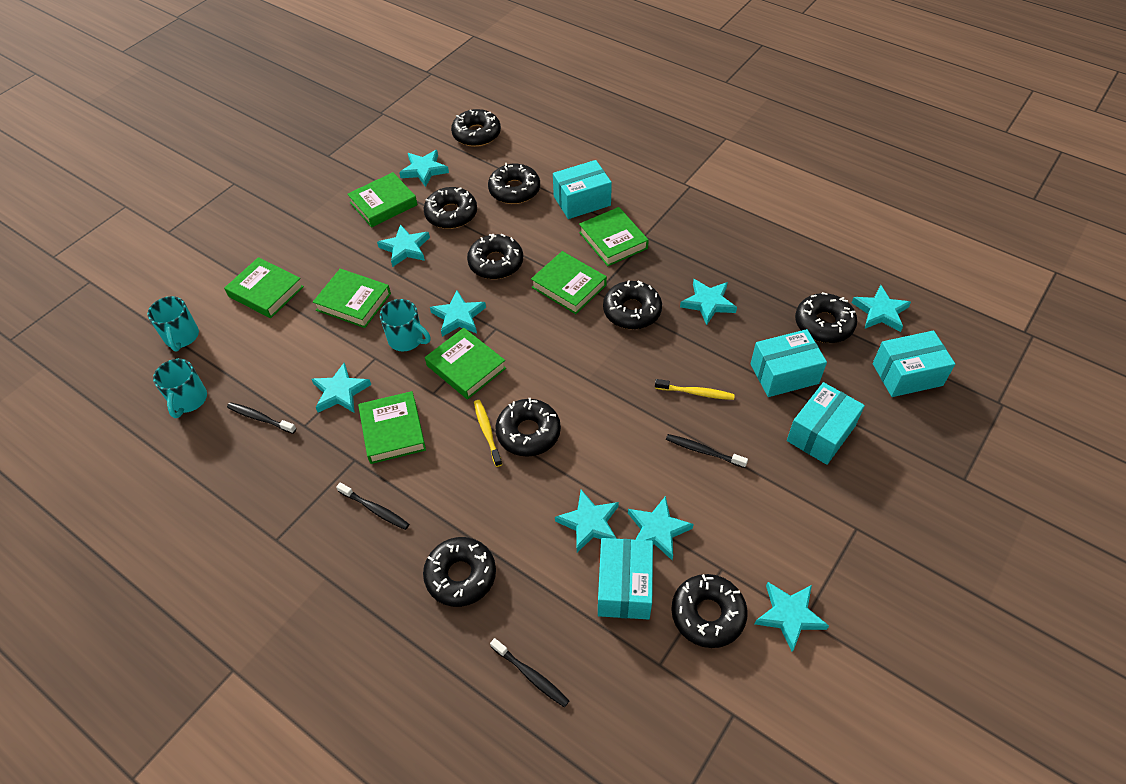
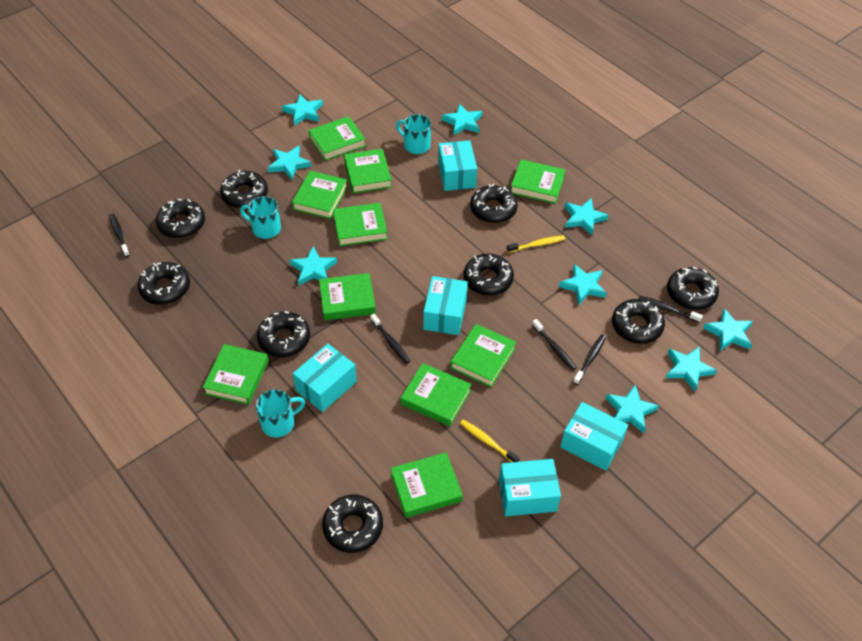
black toothbrush: [227,402,296,434] [336,482,409,530] [490,638,569,707] [666,434,748,468] = 4 -> [109,213,130,257] [370,314,410,364] [532,319,577,370] [573,334,606,385] [638,296,703,323] = 5
green book: [224,257,304,318] [313,269,391,328] [347,172,418,227] [358,391,426,464] [425,328,506,399] [531,251,607,314] [579,207,649,266] = 7 -> [203,344,269,405] [292,171,348,219] [308,116,366,161] [319,273,376,320] [333,203,388,246] [344,149,392,194] [391,452,463,518] [401,363,472,426] [450,324,516,387] [511,160,565,204] = 10

